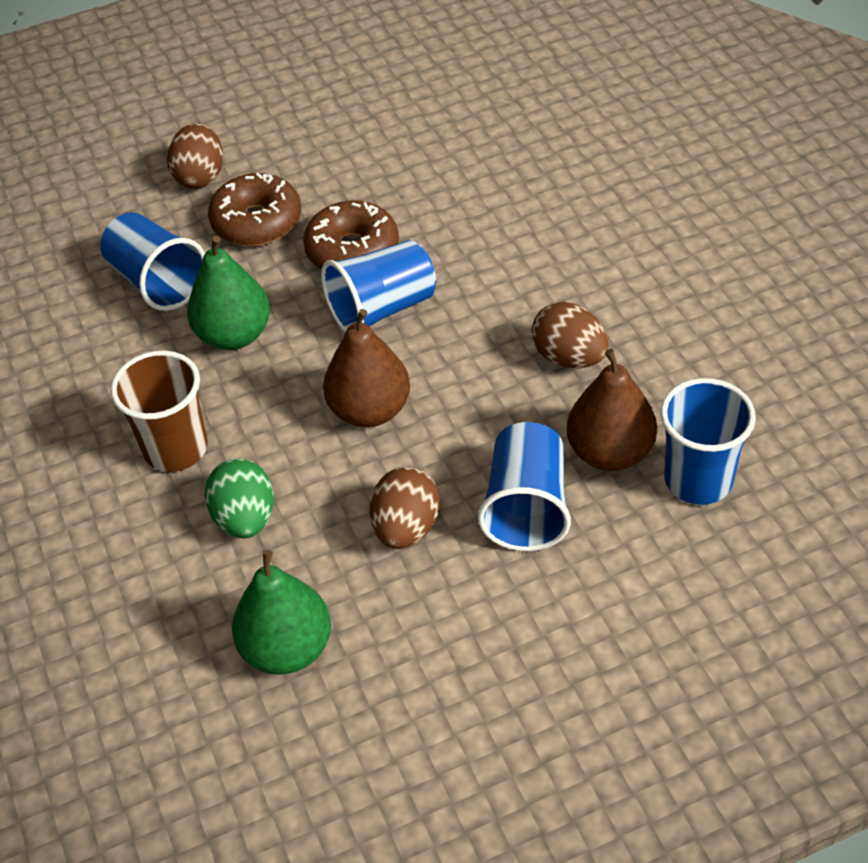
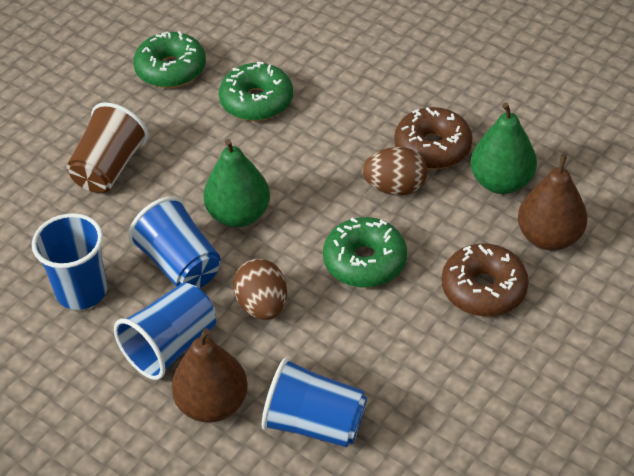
brown egg: [167,123,223,189] [370,467,440,549] [532,302,609,368] = 3 -> [233,258,287,320] [362,147,427,196] = 2
green donut: none = 0 -> [133,31,206,88] [219,62,293,121] [323,217,407,288] = 3
green egg: [205,458,274,538] = 1 -> none = 0

